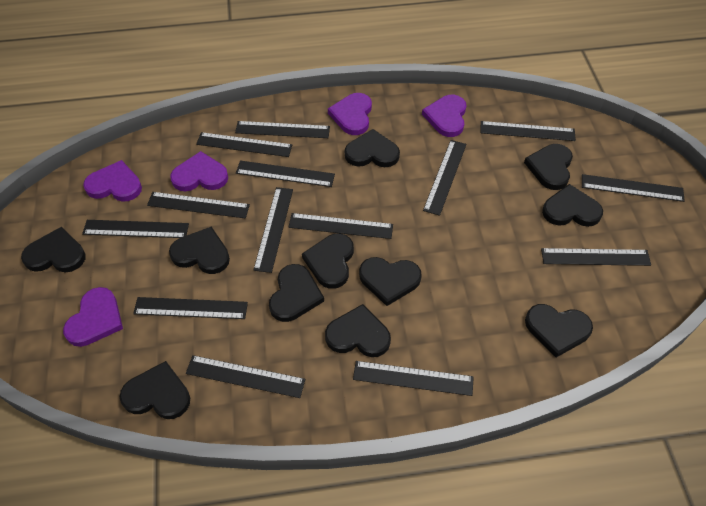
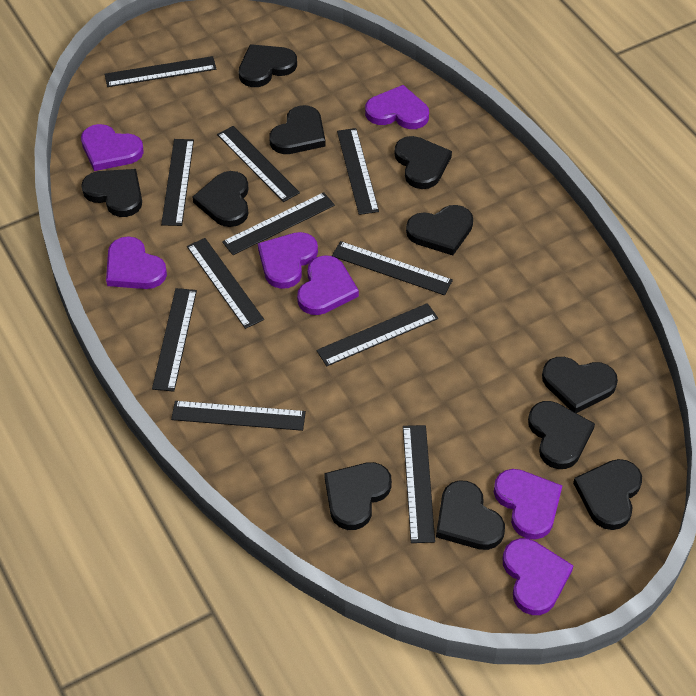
black ruler: [82,220,189,238] [133,297,248,319] [147,192,250,218] [186,355,305,398] [196,132,292,157] [235,121,330,138] [236,160,335,187] [254,187,293,273] [289,213,393,239] [353,361,474,396] [423,140,466,216] [481,121,576,141] [541,248,651,266] [582,174,685,202] = 14 -> [105,56,216,87] [152,288,197,392] [161,139,194,226] [171,401,306,431] [187,238,264,329] [217,126,300,202] [222,192,335,255] [316,303,438,366] [332,241,453,295] [337,128,379,215] [403,425,435,543] = 11
purple heart: [63,287,123,347] [83,160,142,202] [170,151,228,191] [328,93,372,135] [422,95,467,137] = 5 -> [81,124,144,171] [106,236,167,289] [258,232,318,289] [297,255,359,315] [365,85,429,129] [494,469,562,540] [503,538,574,615] = 7

